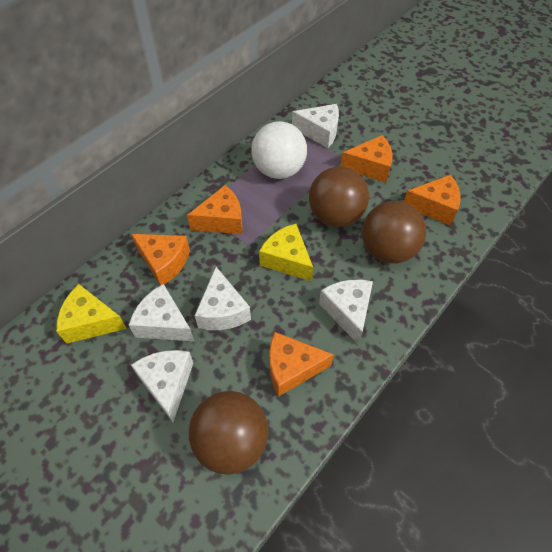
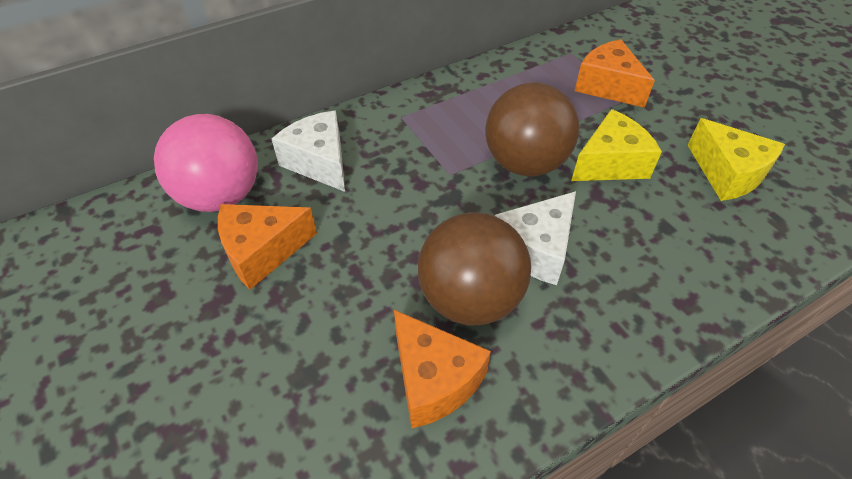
brown ball: [189,391,268,475] [309,167,369,227] [362,201,426,263] = 3 -> [418,212,531,325] [485,83,579,176] = 2
orange cheese: [131,234,190,286] [187,185,243,234] [269,332,334,397] [340,135,392,182] [404,175,461,226] = 5 -> [218,204,317,290] [394,310,491,429] [575,39,655,108] = 3
pink ball: none = 0 -> [154,114,258,212] = 1
white ball: [251,121,307,179] = 1 -> none = 0
white cheese: [129,284,194,341] [131,350,193,422] [194,267,251,330] [292,104,339,148] [319,280,373,345] = 5 -> [272,111,345,192] [495,191,576,285] = 2

